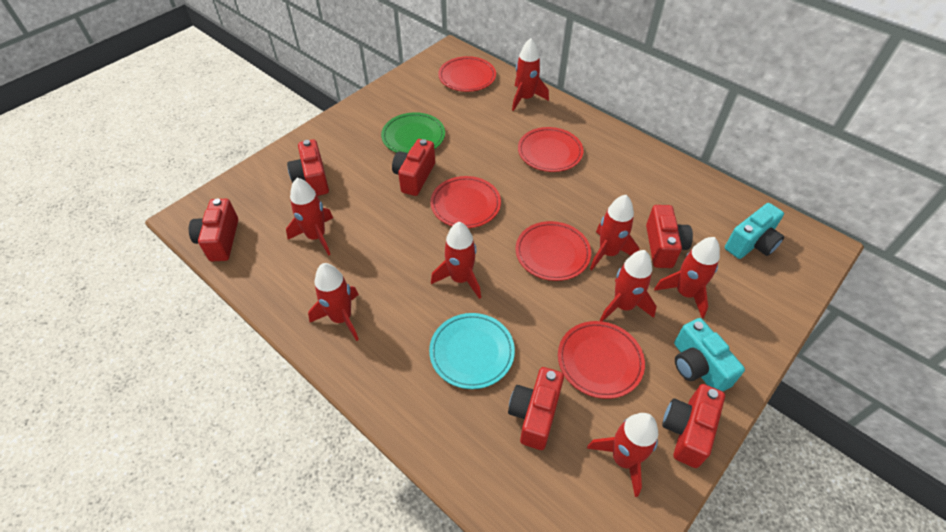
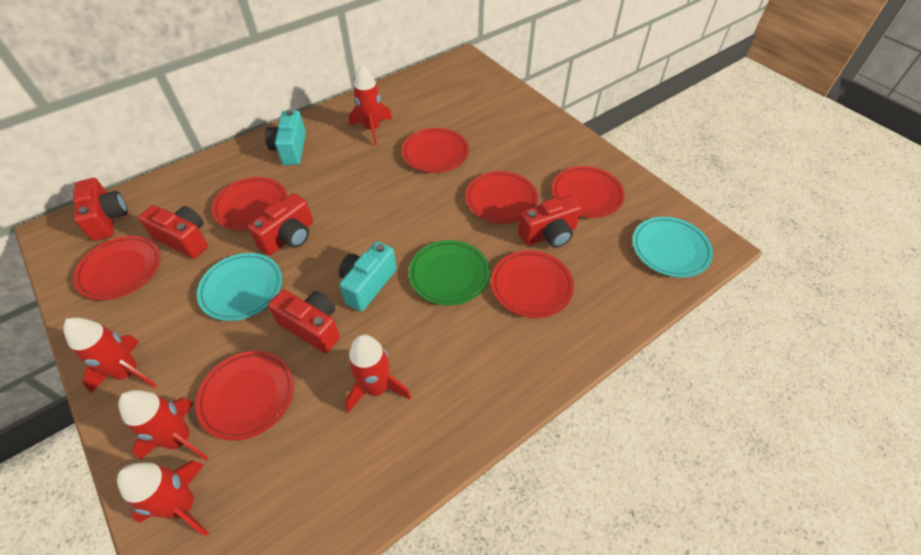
red camera: [189,199,238,261] [287,139,329,196] [392,139,435,196] [508,367,564,450] [646,205,693,268] [662,384,725,468] = 6 -> [73,178,128,241] [138,205,208,259] [248,193,313,255] [268,290,340,353] [518,195,581,248] = 5
red plate: [430,176,501,228] [438,56,496,92] [516,221,591,281] [518,127,584,172] [558,321,645,399] = 5 -> [73,236,160,300] [196,351,294,441] [212,177,287,230] [402,128,469,173] [466,171,538,224] [491,250,574,318] [552,166,624,218] = 7
red rocket: [286,178,333,256] [308,263,359,341] [431,222,481,299] [512,38,549,111] [587,413,658,497] [590,195,639,270] [600,250,657,322] [654,237,720,318] = 8 -> [63,317,156,393] [117,460,209,536] [118,390,208,461] [345,334,411,413] [349,64,392,145] = 5
turquoise plate: [429,313,515,389] = 1 -> [197,253,282,321] [632,217,713,277] = 2

